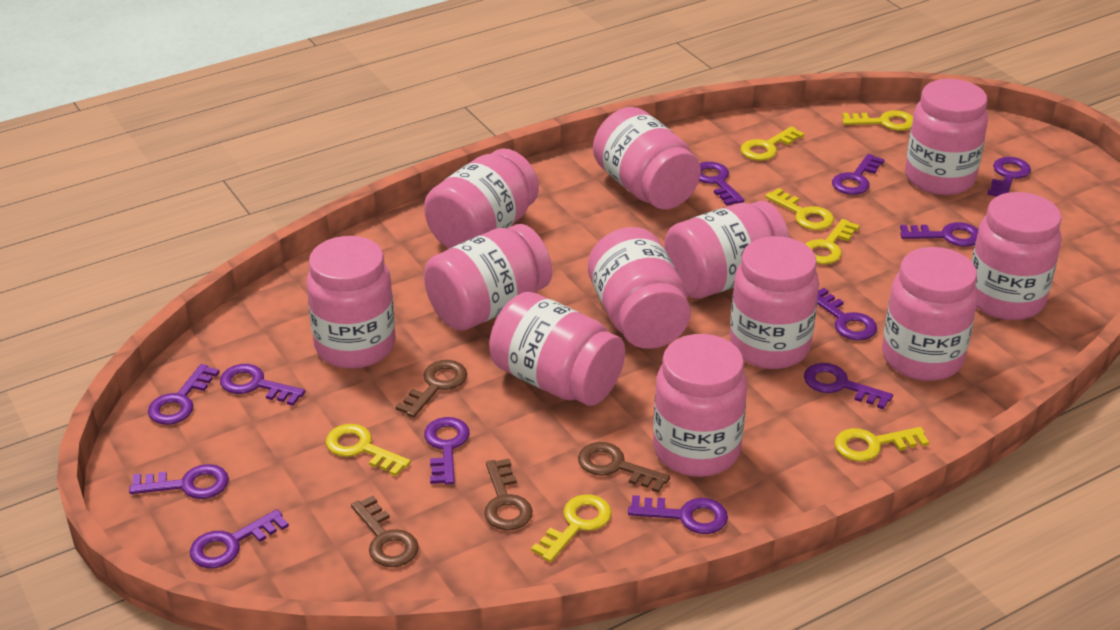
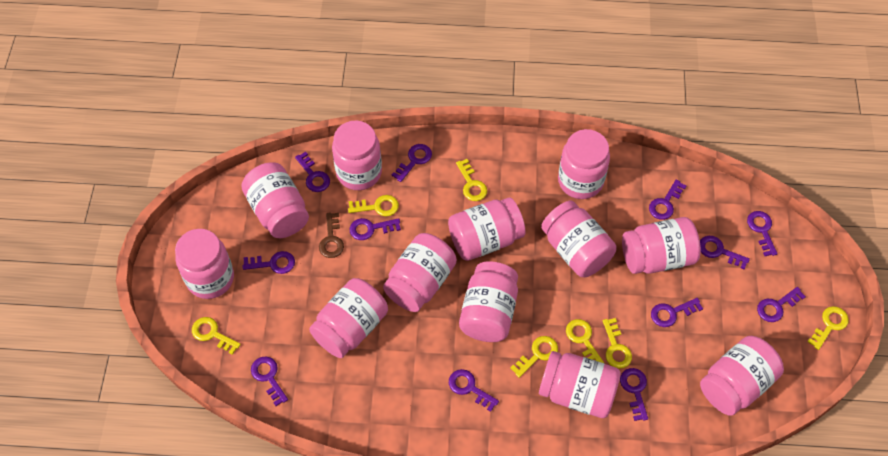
brown key: [351,496,419,567] [396,360,467,418] [484,459,533,530] [578,442,670,493] = 4 -> [319,212,344,258] = 1

